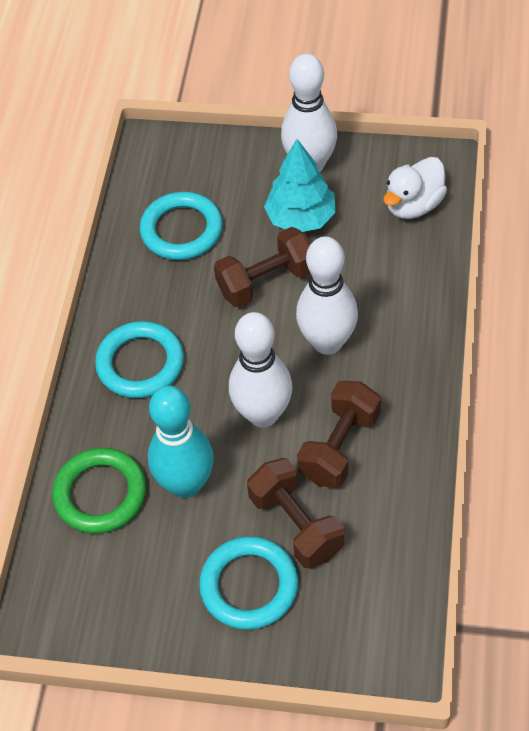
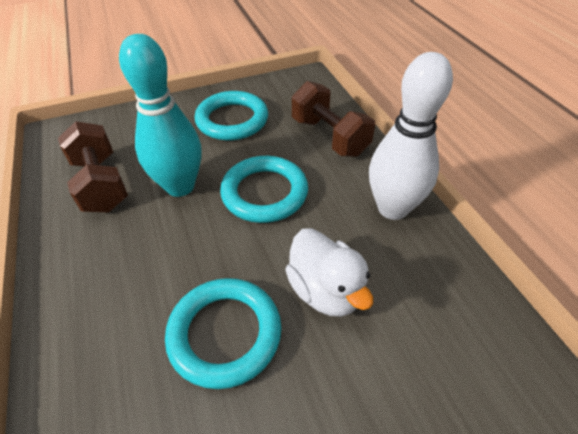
brown dumbbell: [214,227,310,307] [247,458,344,568] [297,381,381,488] = 3 -> [58,121,128,212] [292,81,375,157] = 2
green ring: [52,448,146,534] = 1 -> none = 0
turquoise tree: [264,139,336,232] = 1 -> none = 0
white bowling pin: [229,312,293,428] [281,54,337,172] [296,236,358,355] = 3 -> [369,52,453,220] = 1

